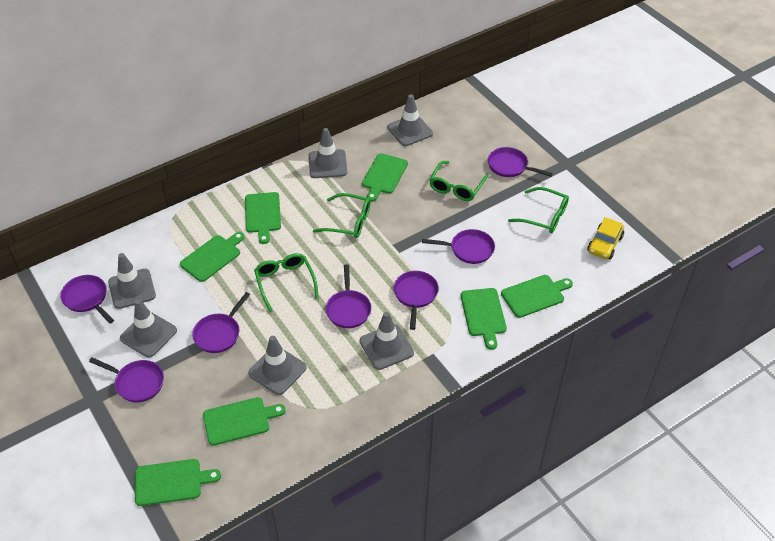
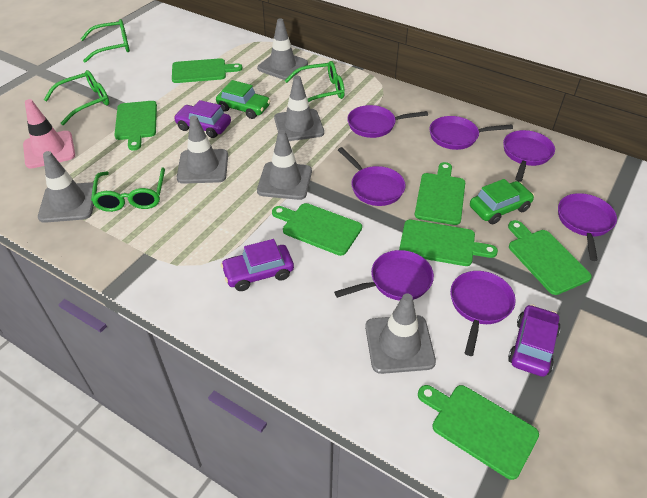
green car: none = 0 -> [216,80,270,119] [470,179,534,224] = 2
pink traffic cone: none = 0 -> [23,99,75,169] = 1
purple car: none = 0 -> [174,100,231,138] [221,239,294,291] [508,304,561,377] = 3
yellow car: [587,217,624,259] = 1 -> none = 0

